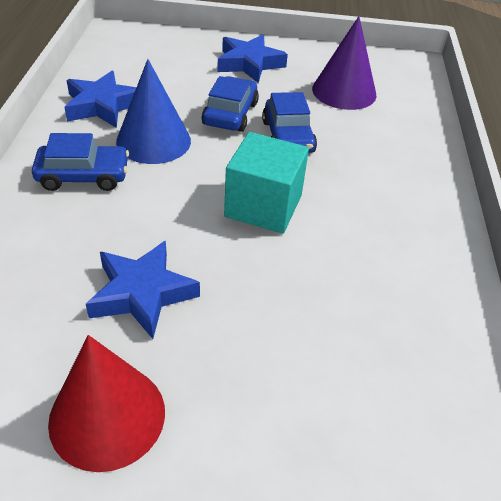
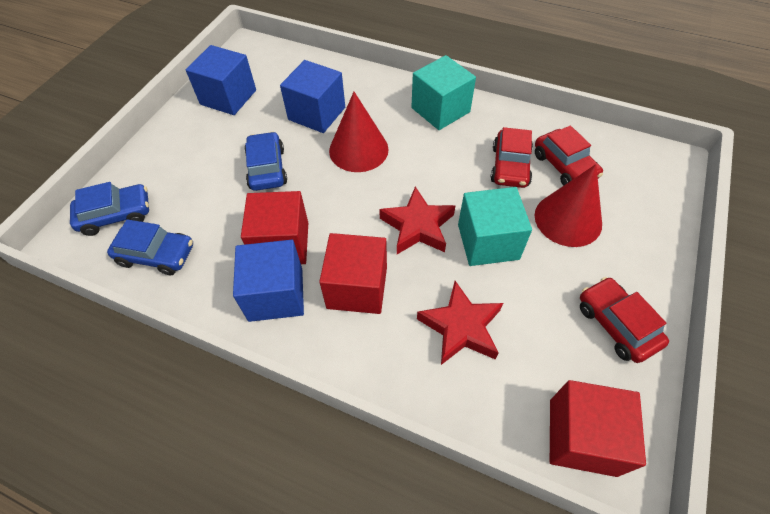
blue cone: [116,59,191,164] = 1 -> none = 0
blue cube: none = 0 -> [186,45,256,115] [233,240,304,322] [280,60,345,133] = 3
blue star: [64,70,136,128] [86,241,200,339] [217,35,288,83] = 3 -> none = 0
purple cone: [312,16,376,110] = 1 -> none = 0
red car: none = 0 -> [490,127,533,188] [535,126,603,186] [580,277,669,363] = 3
red cone: [48,335,165,472] = 1 -> [329,92,389,172] [535,164,602,247] = 2
red cube: none = 0 -> [241,191,308,264] [319,233,387,314] [550,380,646,477] = 3
red star: none = 0 -> [379,187,455,254] [417,281,503,365] = 2
turquoise cube: [224,132,309,234] = 1 -> [411,55,476,130] [458,187,532,266] = 2

